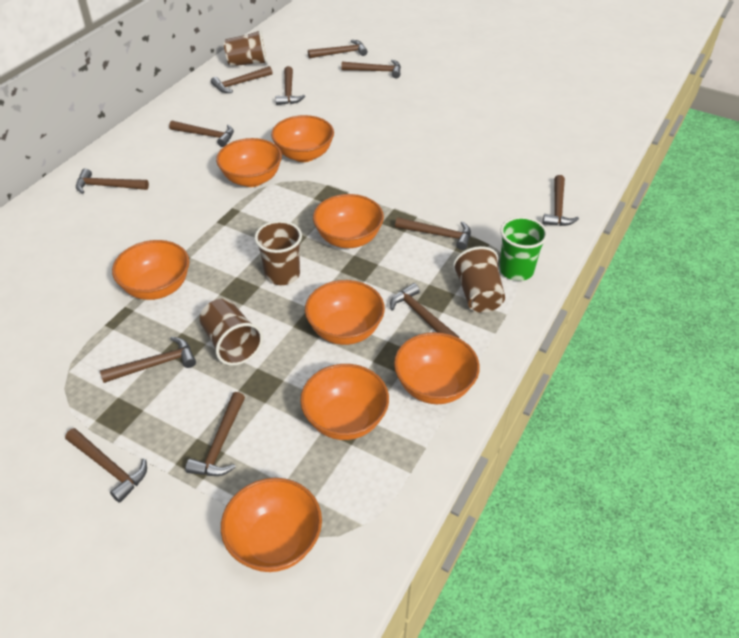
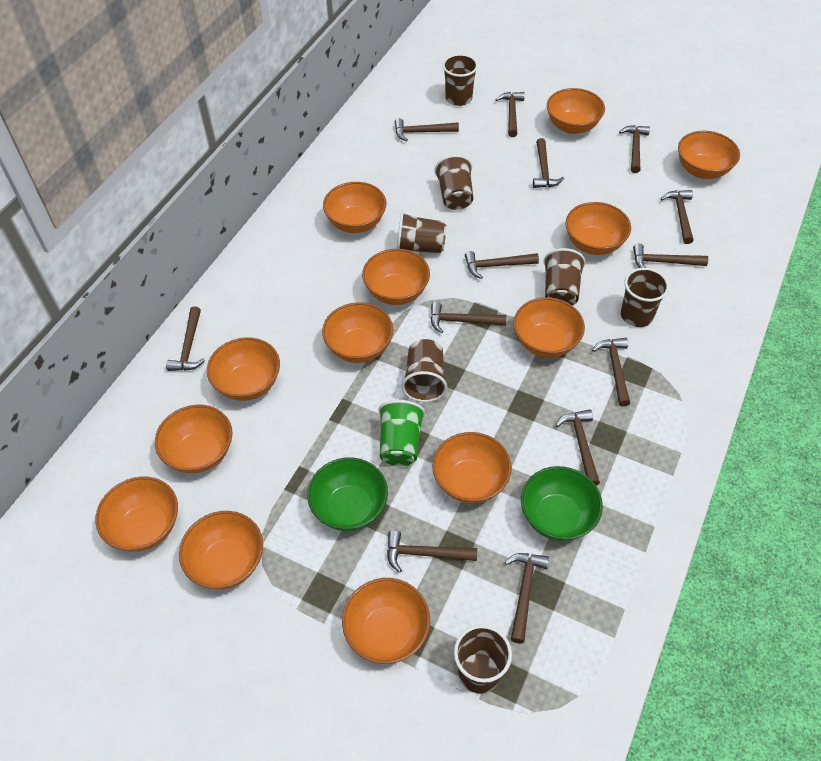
brown cup: [200,299,263,366] [224,30,268,66] [255,221,302,285] [453,246,505,313] = 4 -> [397,212,446,253] [401,339,447,402] [435,155,473,210] [442,54,478,106] [454,625,512,694] [543,248,586,306] [621,268,669,327] = 7
brown hammer: [65,428,147,503] [76,168,149,194] [100,337,196,383] [169,120,234,147] [185,392,245,476] [211,66,273,93] [276,66,305,105] [308,40,368,58] [341,60,401,78] [390,283,459,338] [395,217,471,250] [543,175,579,226] = 12 -> [166,306,205,371] [387,530,477,573] [395,118,459,141] [431,302,506,333] [465,251,539,279] [495,92,525,137] [505,553,549,643] [533,138,564,188] [555,409,600,486] [592,338,630,407] [619,125,650,173] [633,244,708,268] [661,190,694,244] = 13
green bowl: none = 0 -> [307,457,388,531] [521,466,603,541] = 2
orange bowl: [112,240,189,300] [216,138,282,187] [221,478,322,572] [271,115,334,162] [300,364,389,440] [305,280,385,345] [313,194,384,248] [394,332,480,404] = 8 -> [95,476,178,552] [155,405,232,473] [179,511,263,589] [207,337,280,401] [322,302,393,363] [323,182,386,233] [342,578,430,664] [362,249,430,305] [432,432,512,504] [513,297,585,358] [547,88,605,134] [565,202,631,255] [678,131,740,179] = 13

